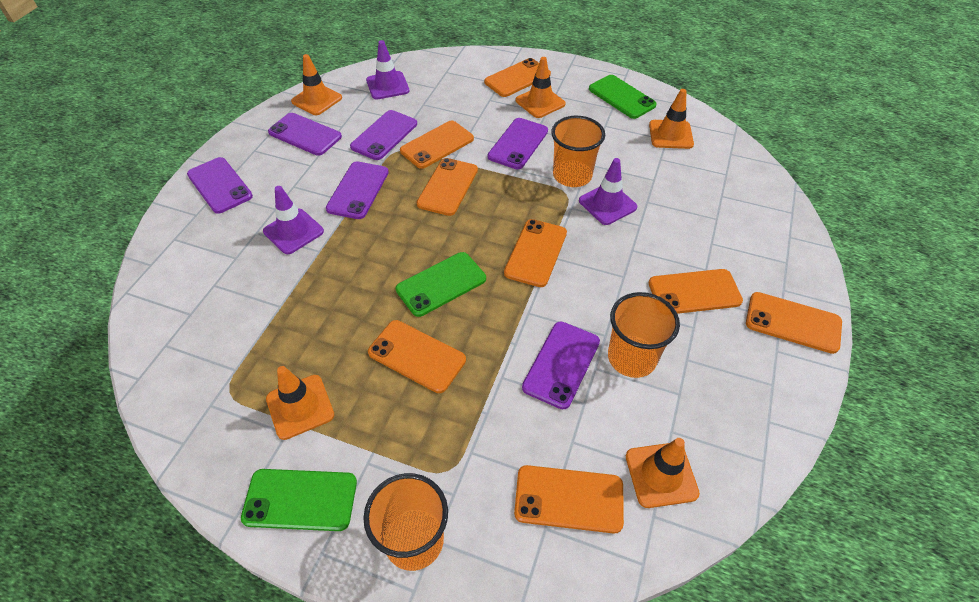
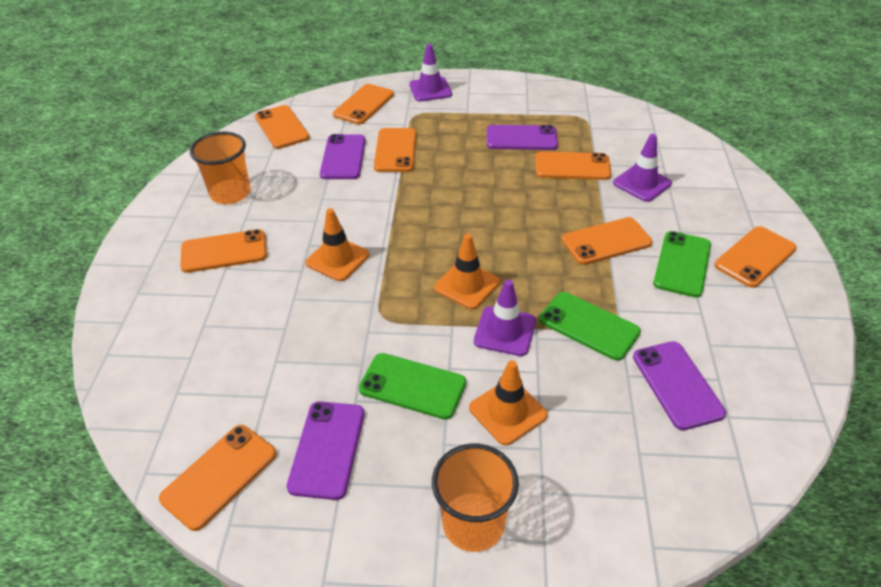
orange cup: [363,473,448,571] [551,116,605,187] [608,292,680,378] = 3 -> [190,132,251,204] [432,444,519,552] = 2
orange traffic cone: [266,366,334,440] [291,54,342,115] [515,57,566,118] [626,438,700,508] [649,89,694,149] = 5 -> [305,208,369,281] [434,234,500,309] [469,360,548,445] = 3
purple phone: [187,157,253,214] [268,113,342,156] [326,161,389,219] [350,110,417,160] [488,118,548,169] [522,322,600,409] = 6 -> [287,401,364,500] [320,134,366,179] [487,125,558,150] [633,341,726,430] = 4

